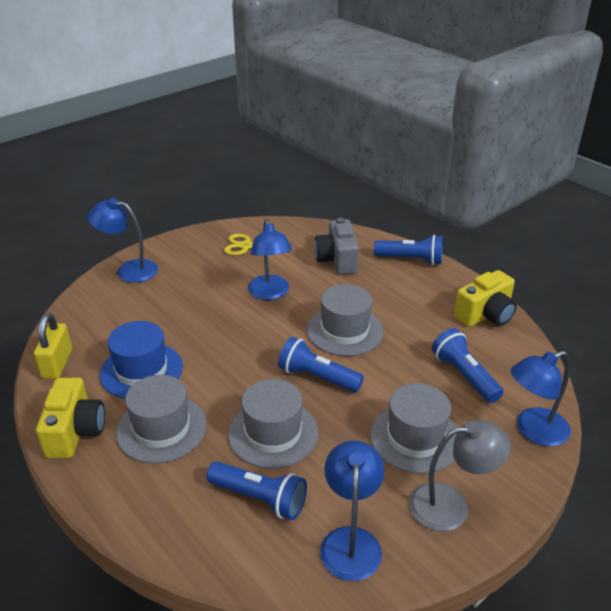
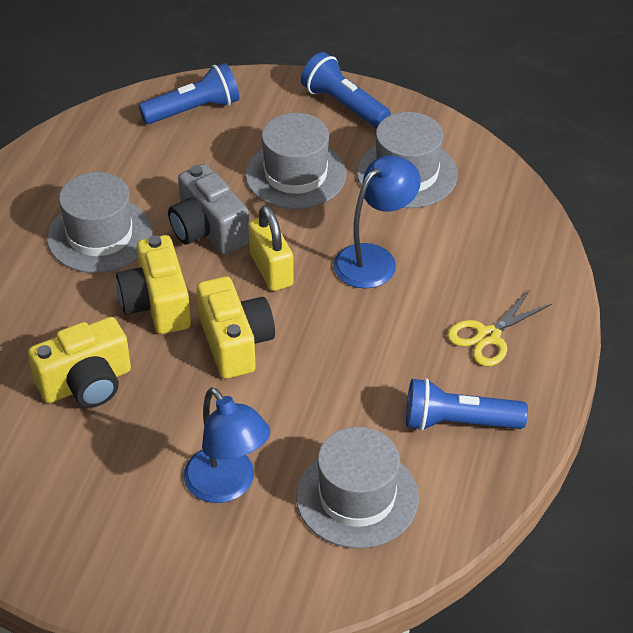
blue flashlight: [207,461,307,520] [278,337,364,392] [374,235,443,265] [432,328,503,403] = 4 -> [139,63,239,124] [301,52,391,128] [406,378,528,431] = 3
blue hat: [100,321,183,399] = 1 -> none = 0
blue lamp: [88,198,158,283] [248,219,292,300] [320,440,385,581] [511,351,571,446] = 4 -> [183,387,270,503] [333,155,421,289] = 2
grey lamp: [409,420,511,531] = 1 -> none = 0
yellow camera: [36,378,105,458] [454,270,517,327] = 2 -> [28,317,131,408] [116,235,191,334] [197,276,275,379] = 3

